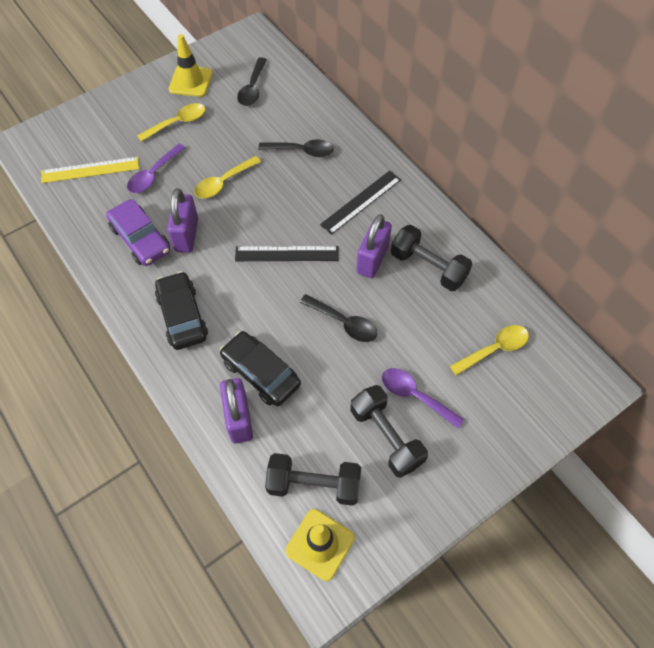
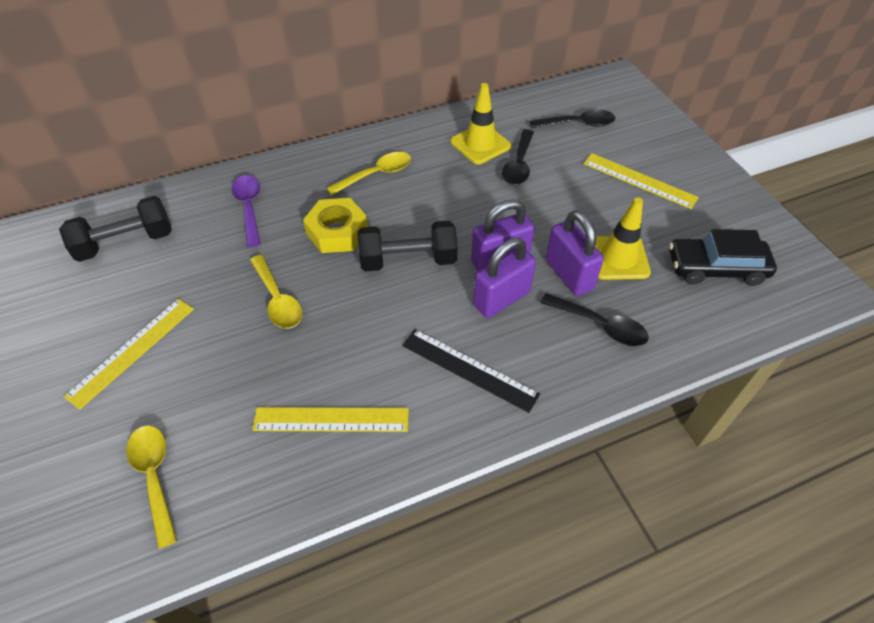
black car: [155,271,208,350] [220,331,301,406] = 2 -> [669,229,777,286] = 1
black dumbbell: [265,453,361,506] [350,385,428,478] [391,225,472,291] = 3 -> [59,196,172,262] [358,221,458,272] = 2
black ruler: [235,246,339,261] [320,171,401,235] = 2 -> [402,329,540,413] = 1
purple car: [106,199,170,266] = 1 -> none = 0
purple spoon: [127,143,186,193] [382,368,464,428] = 2 -> [232,175,260,247] = 1
yellow nut: none = 0 -> [303,198,368,253] = 1
yellow ruler: [41,157,139,183] = 1 -> [64,298,194,410] [252,407,409,432] [583,153,699,209] = 3

